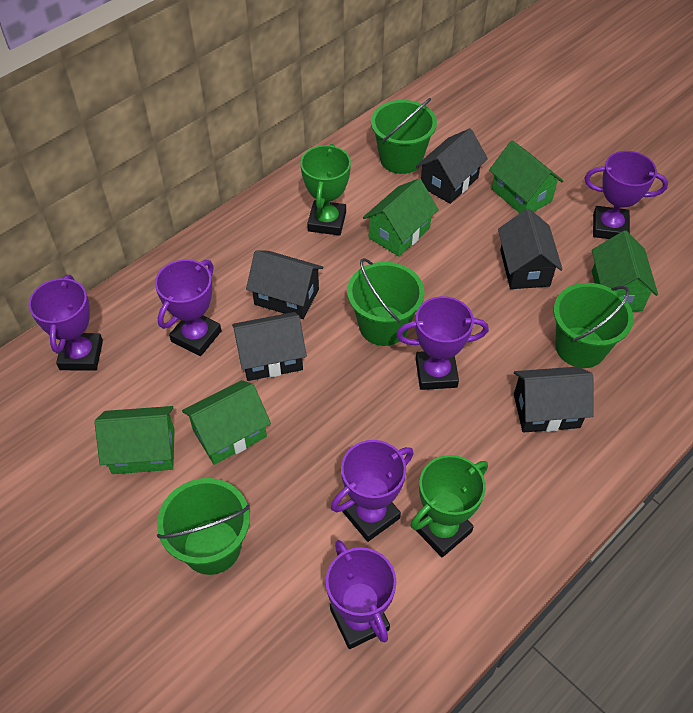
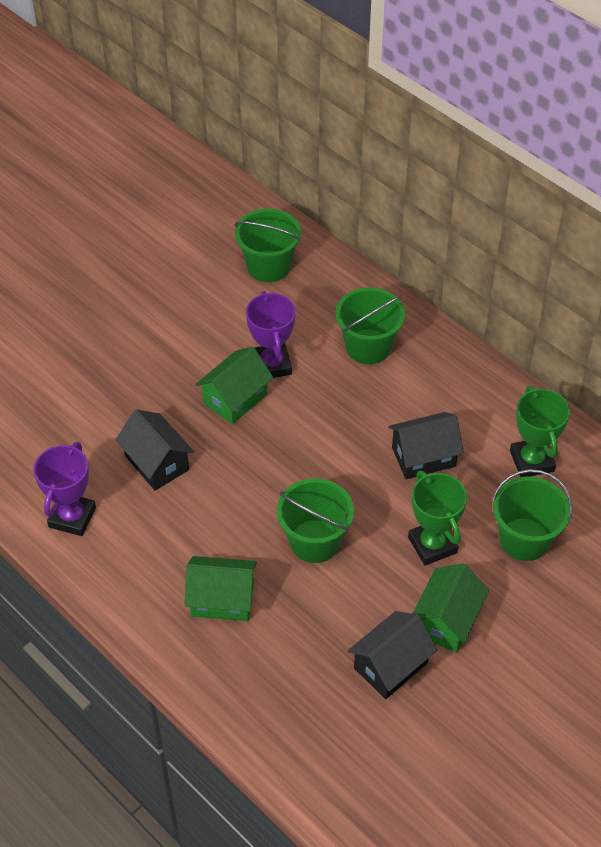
black house: [232,312,307,381] [246,250,323,319] [416,128,488,204] [498,208,563,289] [514,367,593,433] = 5 -> [115,409,194,491] [348,611,437,699] [388,412,464,479] = 3
green house: [95,406,175,474] [182,380,271,465] [363,179,439,257] [489,140,564,213] [592,231,658,311] = 5 -> [185,556,257,621] [195,347,273,424] [412,563,489,652] = 3
purple trophy: [28,275,103,371] [155,259,221,356] [326,540,396,649] [331,440,414,542] [396,296,489,390] [585,151,668,239] = 6 -> [33,442,96,536] [246,291,296,378] = 2

